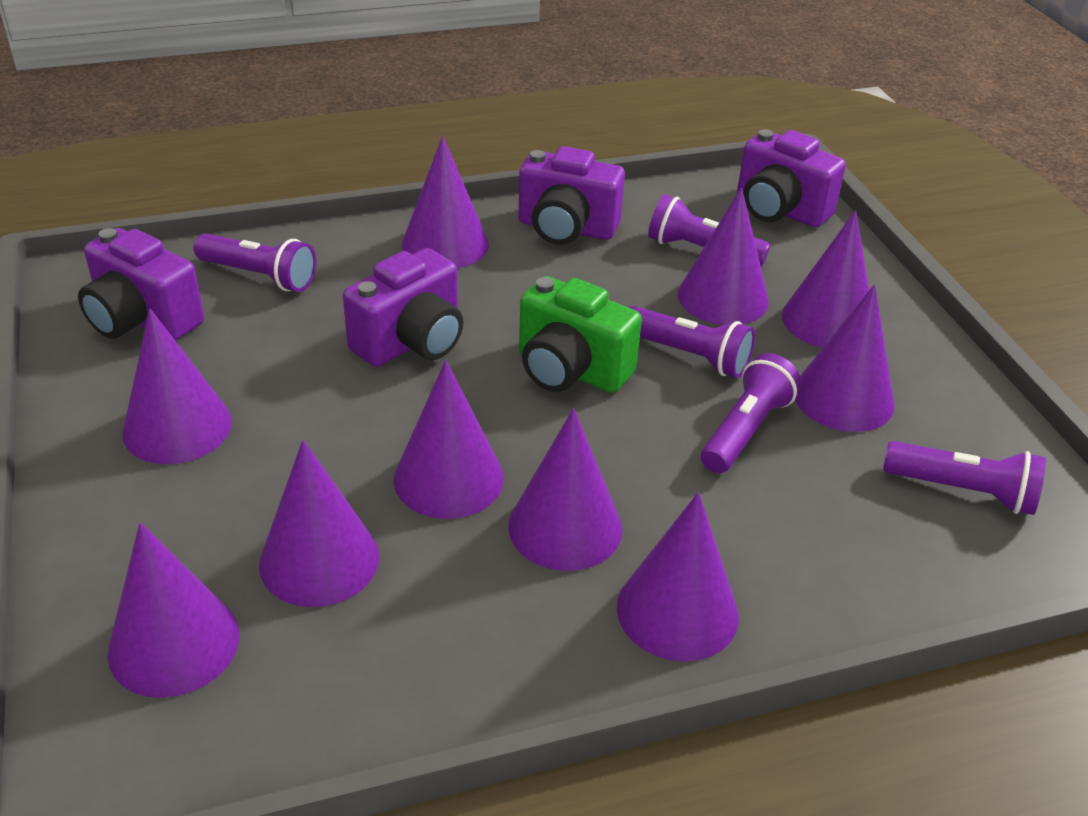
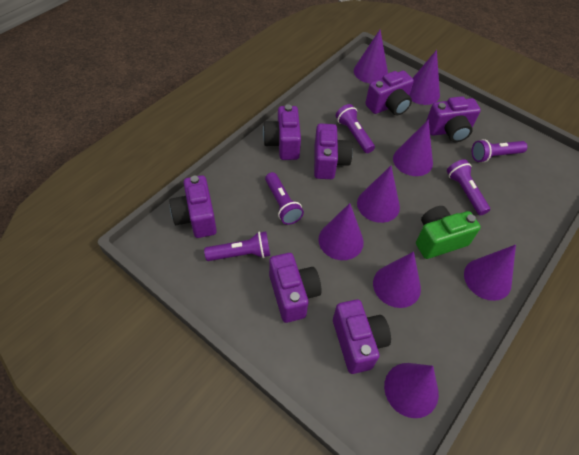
purple camera: [78,228,204,340] [343,248,463,367] [518,146,625,245] [737,129,846,228] = 4 -> [170,175,217,238] [263,105,301,160] [269,253,322,323] [314,123,353,179] [333,299,391,374] [365,71,414,115] [426,96,481,142] = 7
purple cone: [108,522,239,698] [122,309,232,464] [259,440,379,607] [394,360,504,519] [402,136,489,268] [508,408,623,571] [617,492,739,661] [678,188,769,325] [782,210,869,348] [795,284,895,432] = 10 -> [318,203,364,260] [354,30,388,83] [357,166,400,223] [373,252,421,308] [384,363,439,418] [393,120,433,176] [409,50,440,105] [464,245,516,301] = 8

